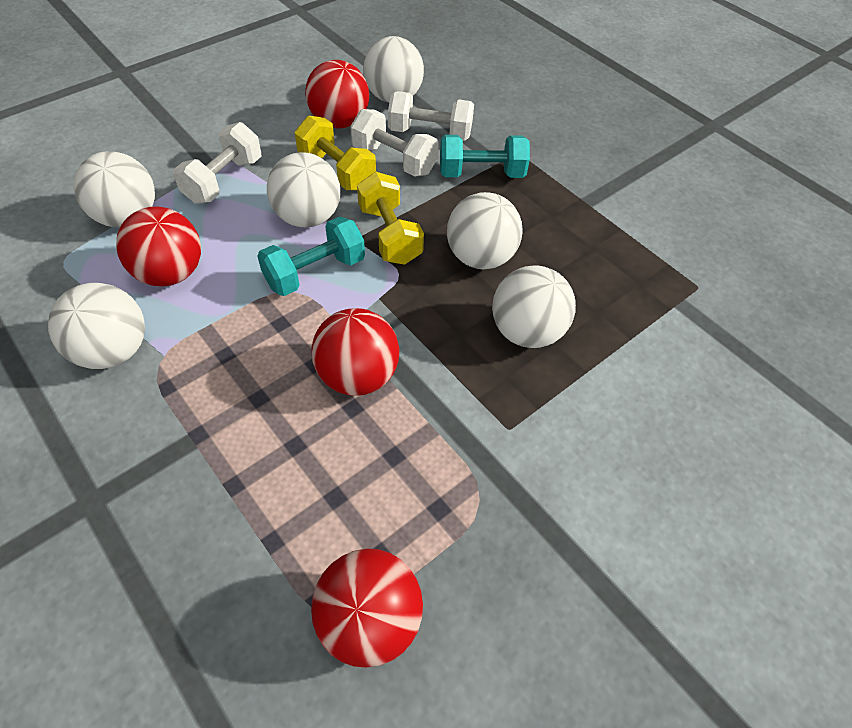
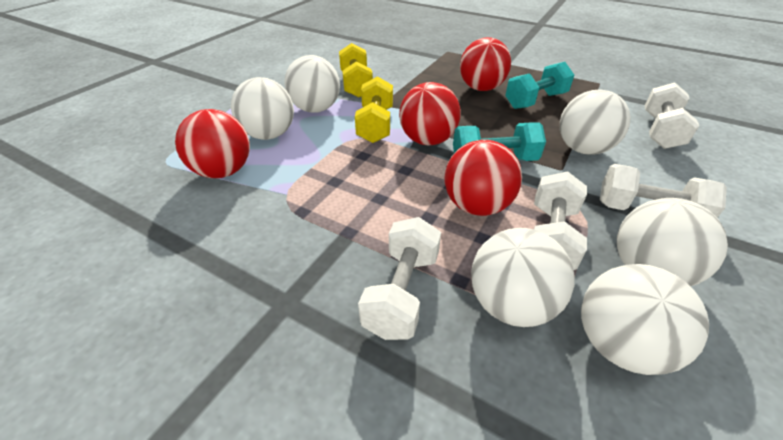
white dumbbell: [173,122,261,204] [350,109,439,176] [388,91,474,141] = 3 -> [358,217,441,340] [534,171,587,270] [600,164,727,218] [645,82,699,149] = 4

